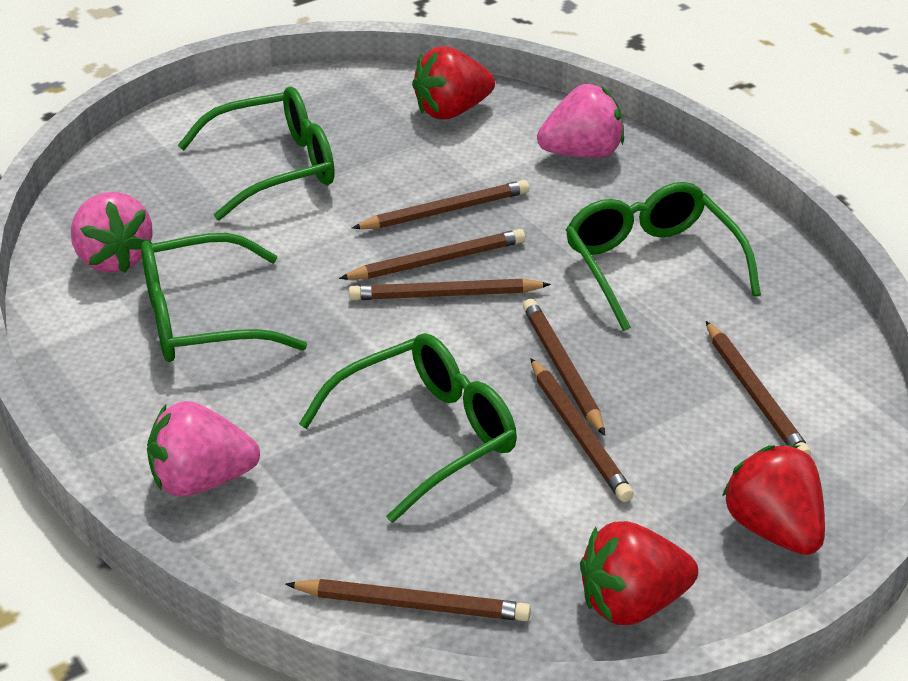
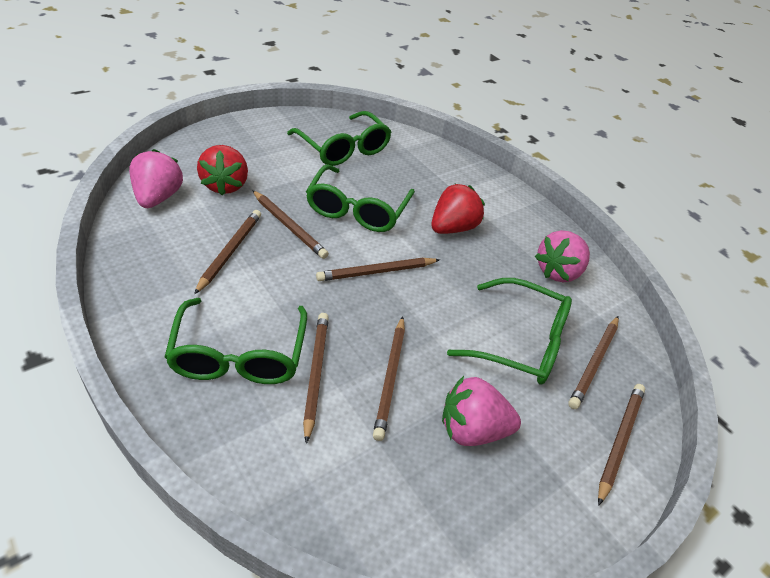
red strawberry: [412,46,495,119] [580,521,698,625] [722,445,825,555] = 3 -> [197,145,248,196] [431,183,485,234] = 2

